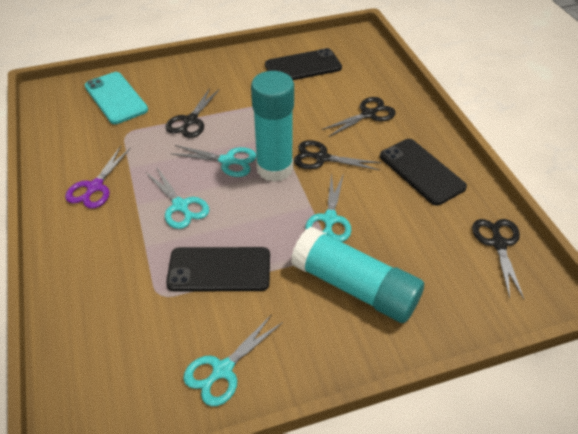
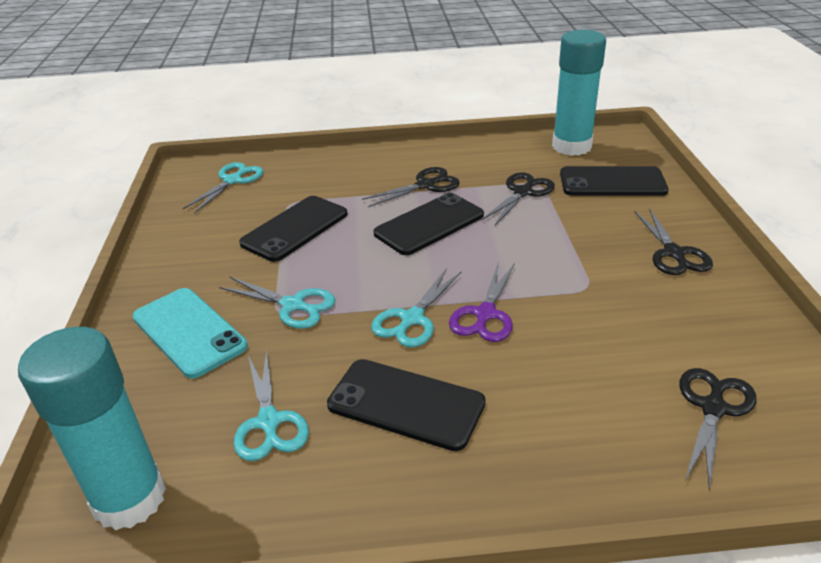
black phone: [166,247,270,291] [265,48,342,80] [380,139,467,205] = 3 -> [239,196,348,262] [327,359,485,451] [374,193,484,255] [560,166,668,196] = 4

